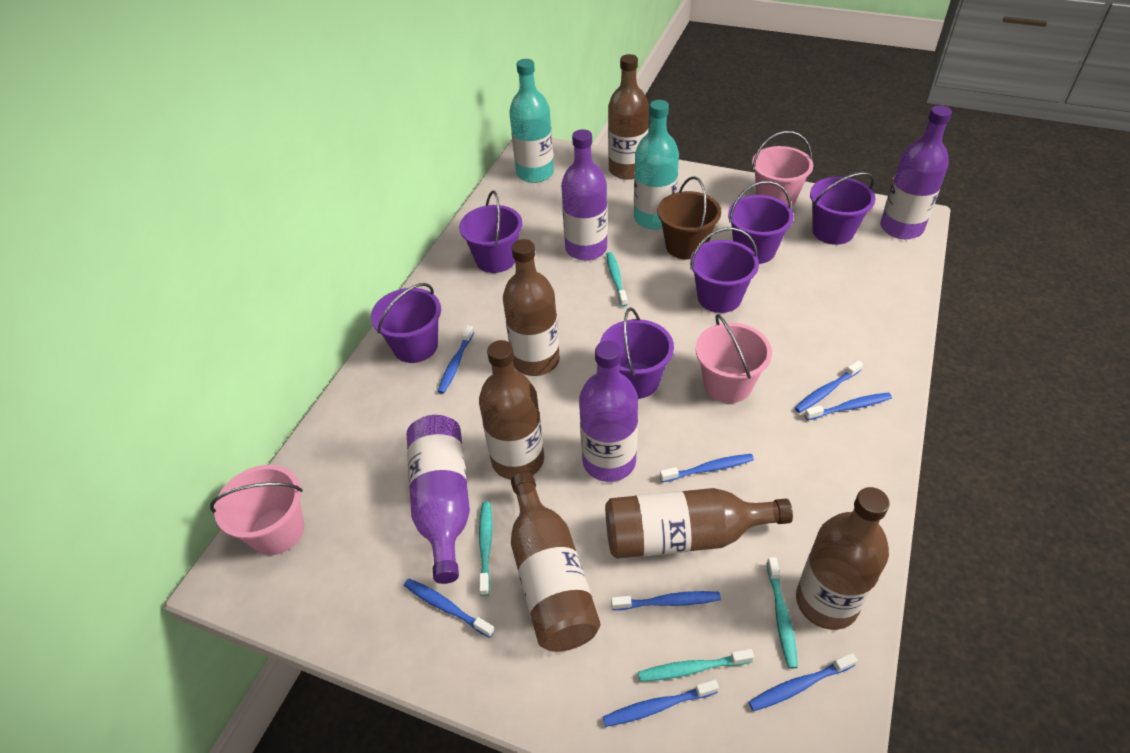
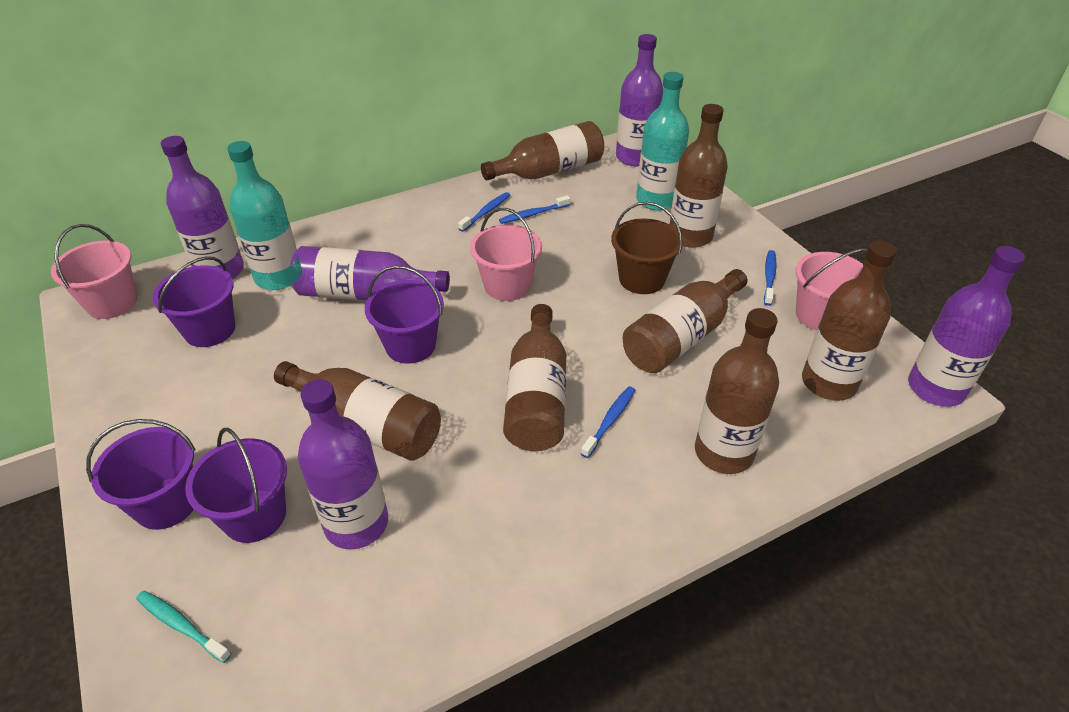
blue toothbrush: [404,578,495,638] [438,325,474,394] [603,680,719,727] [611,591,721,610] [660,454,754,482] [748,653,858,711] [795,360,863,413] [804,392,892,420] = 8 -> [458,192,510,232] [499,195,571,224] [581,386,635,458] [764,250,776,306] = 4
brown bottle: [479,340,544,480] [503,239,560,376] [511,472,600,652] [605,488,793,559] [608,54,649,179] [796,487,890,630] = 6 -> [274,361,441,461] [481,121,604,180] [503,304,566,451] [623,269,747,373] [669,104,728,248] [695,308,779,474] [802,240,897,401] = 7
purple bottle: [407,415,470,584] [561,129,608,261] [579,341,638,482] [880,105,952,239] = 4 -> [161,136,244,279] [290,246,450,300] [298,379,388,549] [616,34,663,166] [908,246,1025,407] = 5
purple bucket: [371,283,441,363] [459,191,522,273] [600,307,674,399] [690,227,759,313] [728,181,794,264] [810,172,876,245] = 6 -> [86,419,196,530] [152,256,235,347] [185,428,287,543] [365,265,444,364] = 4
turquoise toothbrush: [479,502,492,596] [606,252,628,307] [638,649,754,682] [767,557,798,669] = 4 -> [136,591,231,663] = 1

